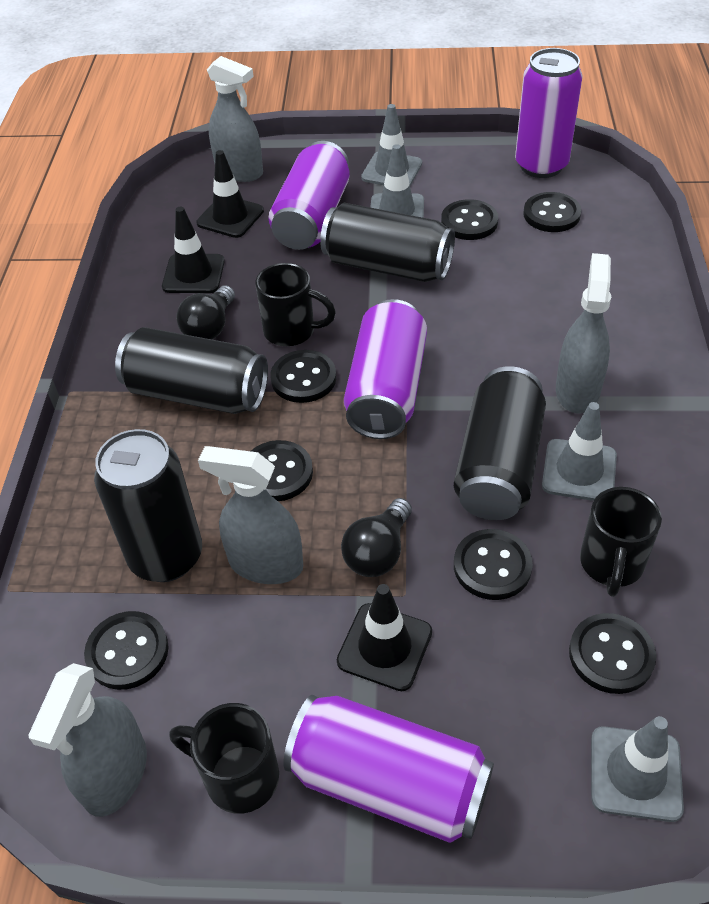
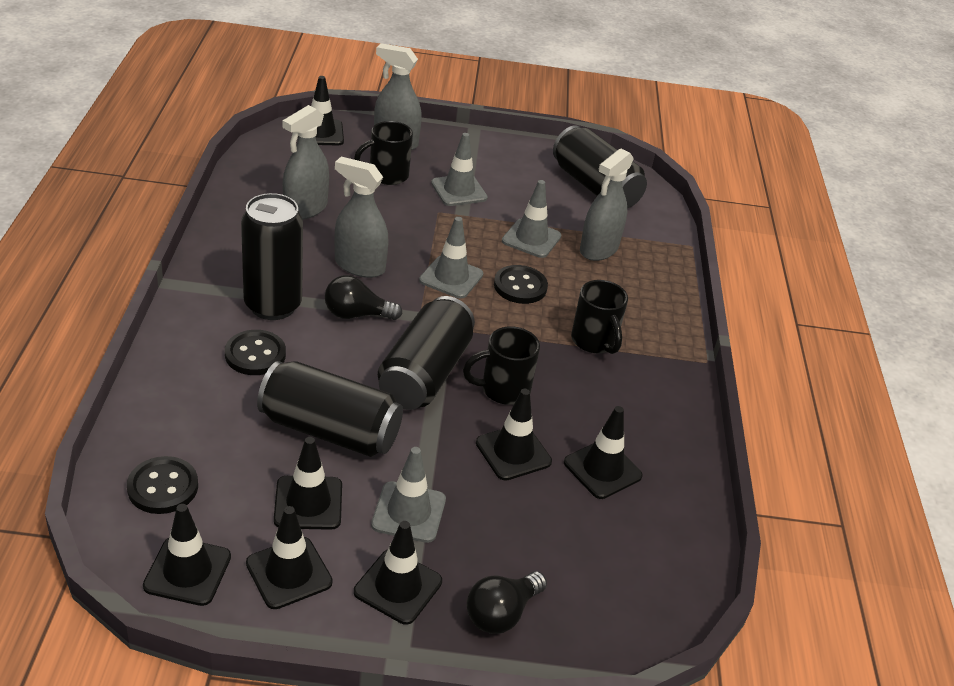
black button: [84,611,169,690] [251,440,313,501] [270,350,336,403] [441,199,498,240] [454,529,533,600] [523,192,582,232] [569,613,656,694] = 7 -> [127,456,198,514] [225,330,286,375] [494,265,548,304] = 3
black traffic cone: [162,207,225,293] [196,150,264,238] [337,584,432,691] = 3 -> [143,504,231,606] [246,506,333,609] [274,437,342,530] [298,76,344,145] [354,521,442,625] [476,389,552,481] [564,406,643,499] = 7
purple can: [268,141,350,250] [284,695,494,843] [344,299,427,439] [515,48,583,178] = 4 -> none = 0

